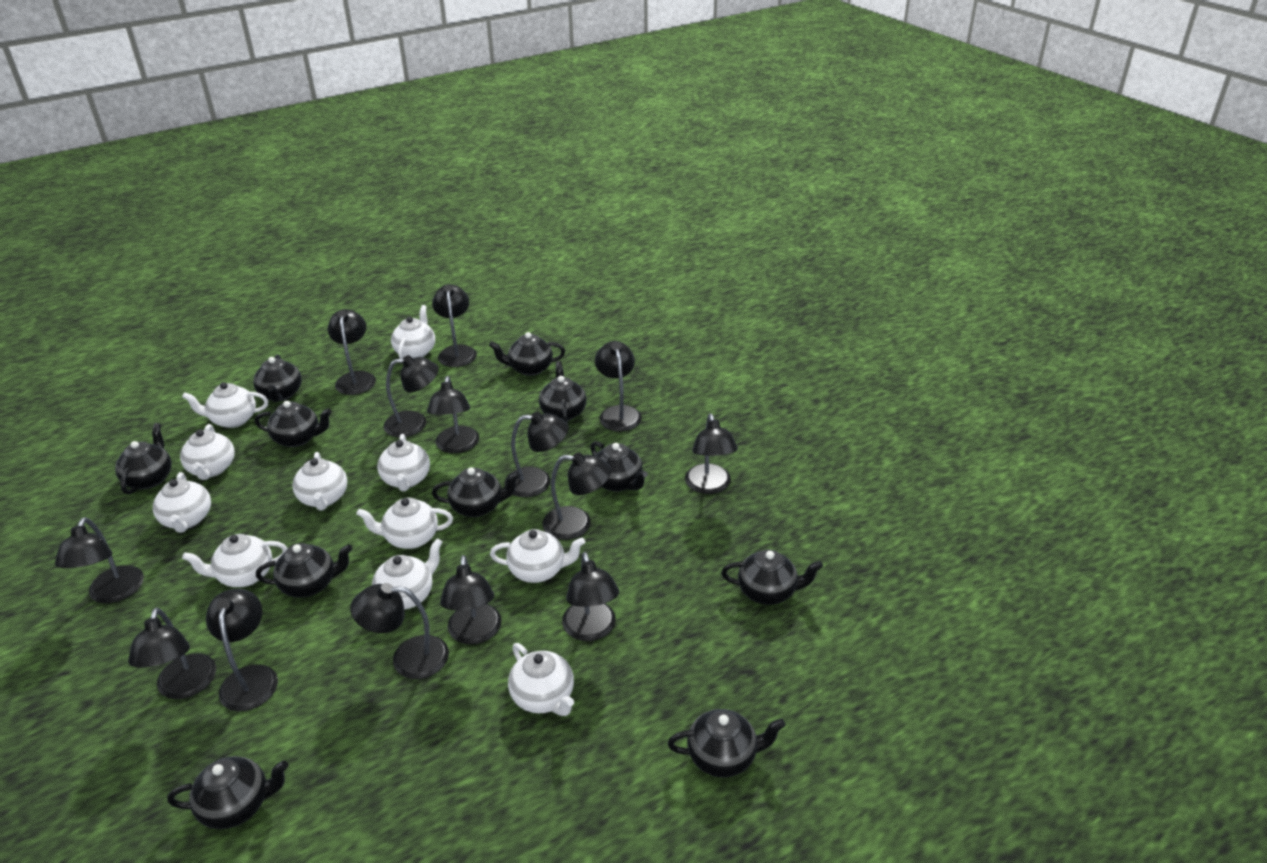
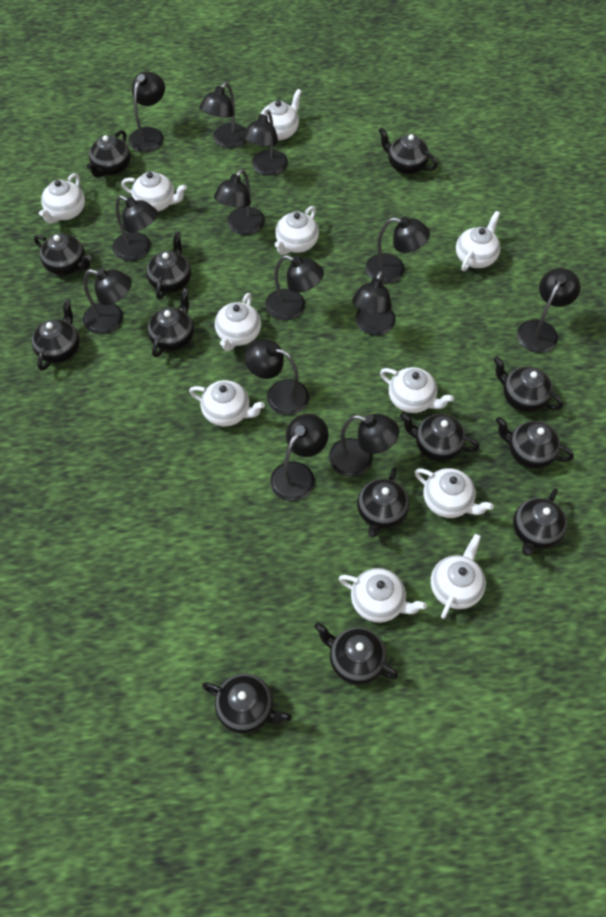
black lamp: [55,517,144,603] [128,607,216,699] [206,589,278,711] [327,309,376,395] [350,583,449,679] [383,355,439,438] [427,376,479,453] [432,284,477,367] [440,555,502,645] [505,412,569,498] [542,452,611,540] [562,552,619,641] [595,341,642,432] [685,414,738,494] = 14 -> [83,268,132,335] [112,195,158,261] [128,71,165,152] [200,82,246,148] [214,169,265,235] [243,109,288,176] [244,339,309,415] [265,255,324,320] [270,414,328,501] [329,414,399,477] [352,271,396,335] [366,217,430,284] [517,268,580,353] = 13
black teapot: [115,423,172,494] [167,756,289,829] [253,354,302,402] [255,401,332,447] [256,543,353,598] [432,467,520,517] [489,332,565,376] [539,361,586,422] [590,441,648,492] [668,709,785,778] [721,550,823,605] = 11 -> [32,299,80,371] [34,234,91,275] [87,130,131,178] [146,231,191,300] [147,288,194,357] [202,674,292,734] [314,622,398,685] [357,467,409,538] [378,127,438,174] [400,412,479,461] [494,357,563,412] [496,417,574,469] [513,488,567,556] = 13

